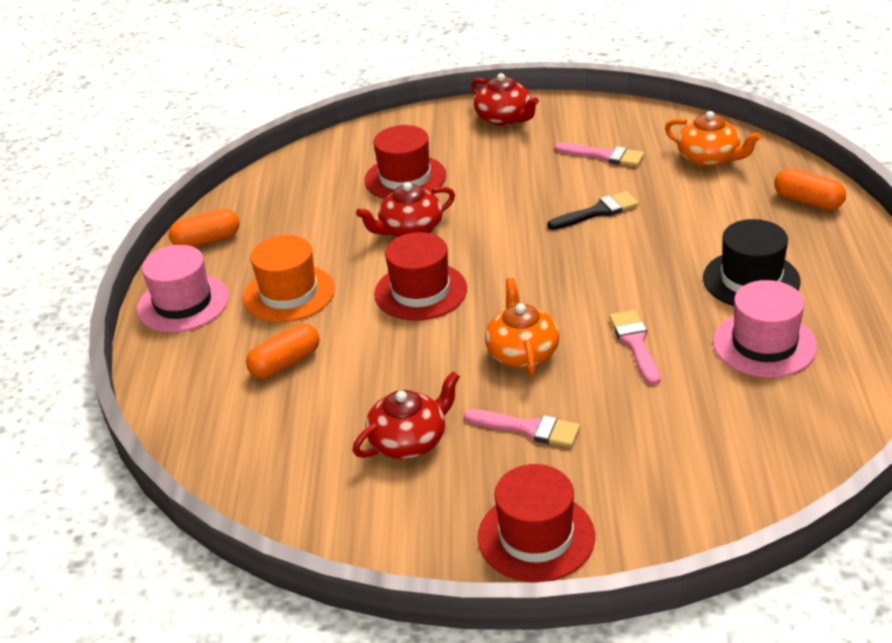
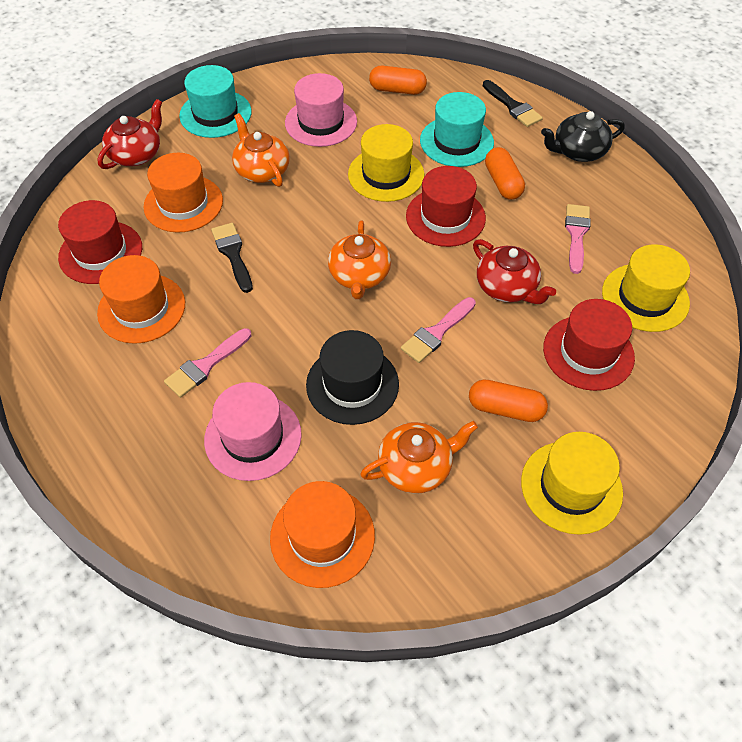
black brush: [547,191,639,230] = 1 -> [211,223,253,293] [483,80,543,127] = 2
black teapot: none = 0 -> [541,111,625,162] = 1
orange hat: [243,235,335,322] = 1 -> [97,255,185,344] [143,153,223,233] [270,481,375,588] = 3
orange teapot: [485,278,559,376] [665,111,761,167] = 2 -> [232,113,290,187] [328,221,391,299] [360,421,478,494] = 3
red teapot: [353,371,460,459] [356,182,455,237] [471,73,539,126] = 3 -> [98,99,162,169] [473,239,556,304] = 2
turquoise hat: none = 0 -> [179,65,252,138] [420,92,494,167] = 2
yellow hat: none = 0 -> [348,124,425,202] [521,432,623,535] [602,244,690,332] = 3

